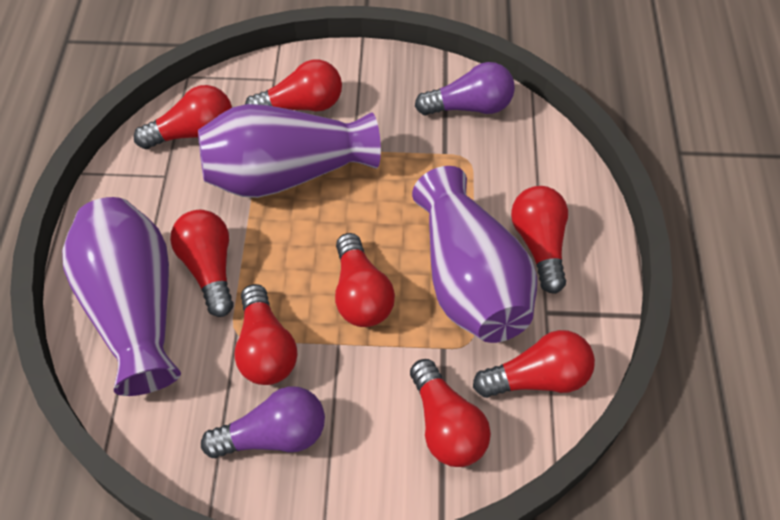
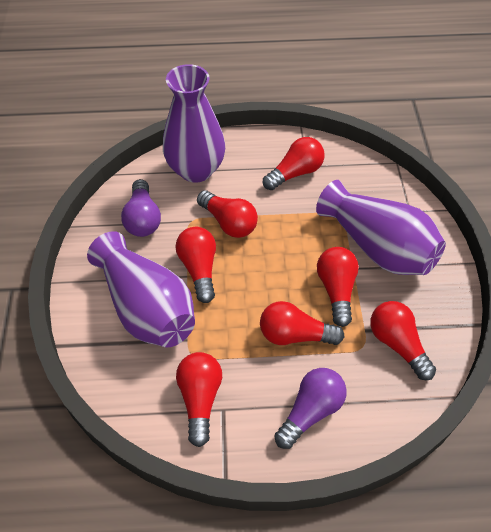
red light bulb: [134,85,232,149] [170,210,234,317] [234,284,297,385] [245,60,342,112] [335,233,395,327] [410,359,491,467] [473,330,595,398] [511,186,568,294] = 8 -> [176,227,216,303] [176,352,222,447] [197,190,258,238] [260,301,344,345] [263,137,324,190] [317,247,359,327] [370,301,436,380] = 7

